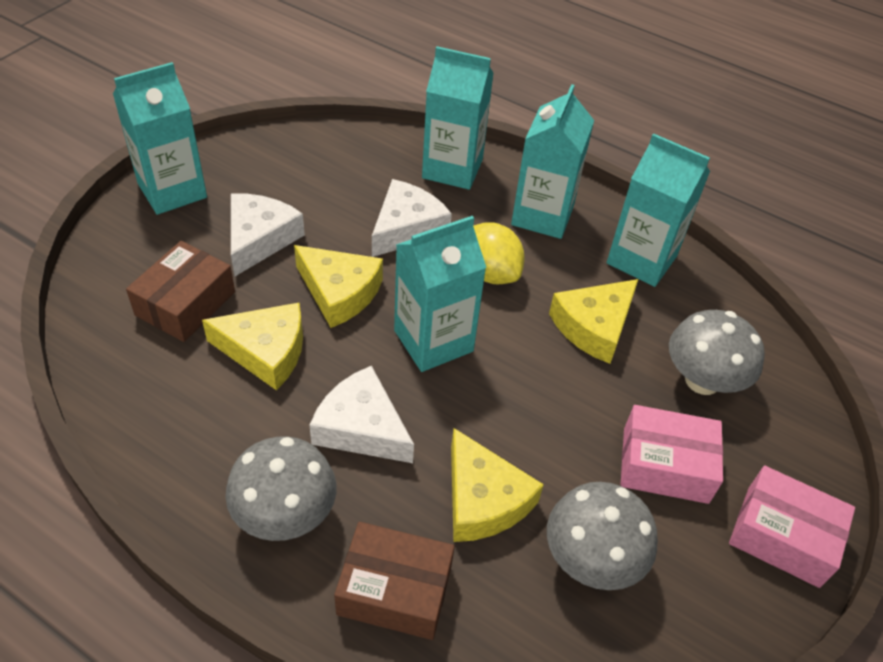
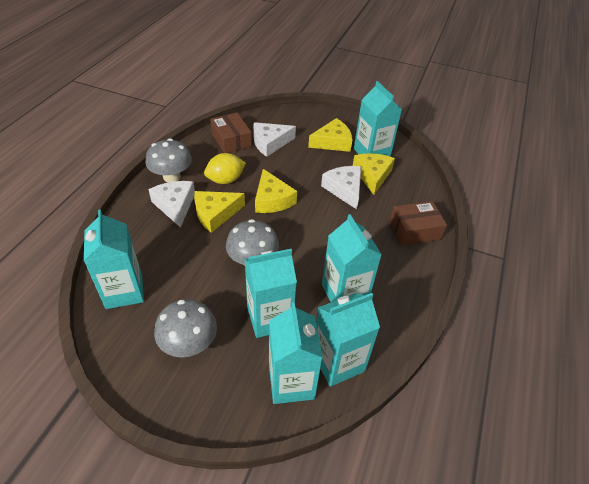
pink box: [621,405,723,504] [729,466,855,588] = 2 -> none = 0
turquoise carton: [113,62,207,215] [394,216,486,372] [422,46,494,190] [511,84,594,239] [607,133,710,287] = 5 -> [84,210,144,309] [245,249,297,338] [269,302,323,404] [316,293,380,387] [322,214,382,302] [354,81,402,157] = 6

